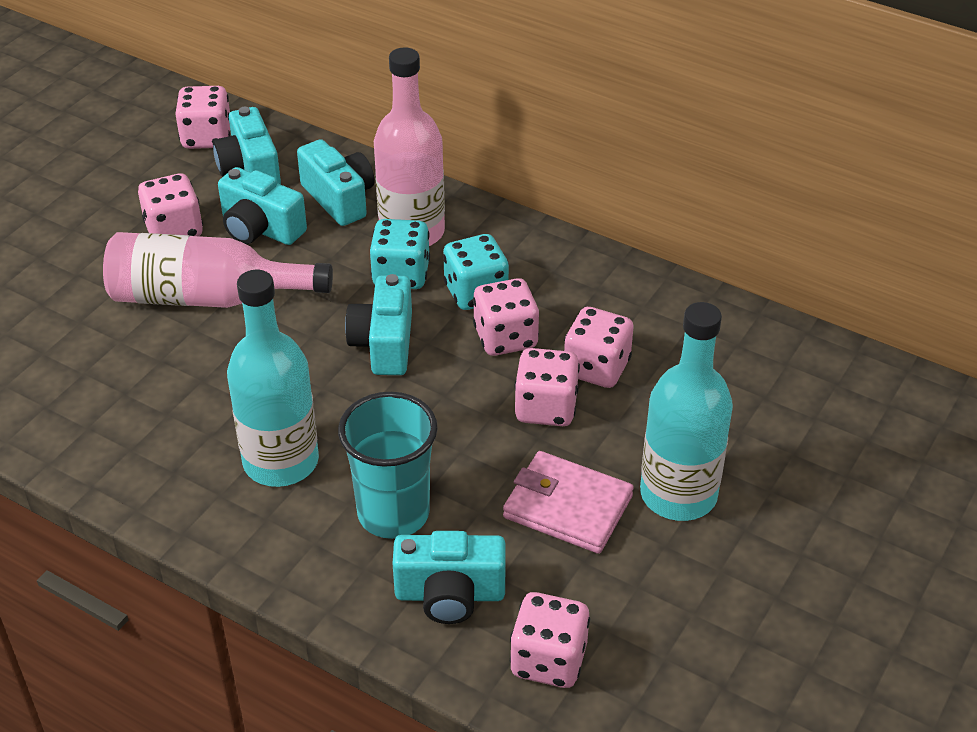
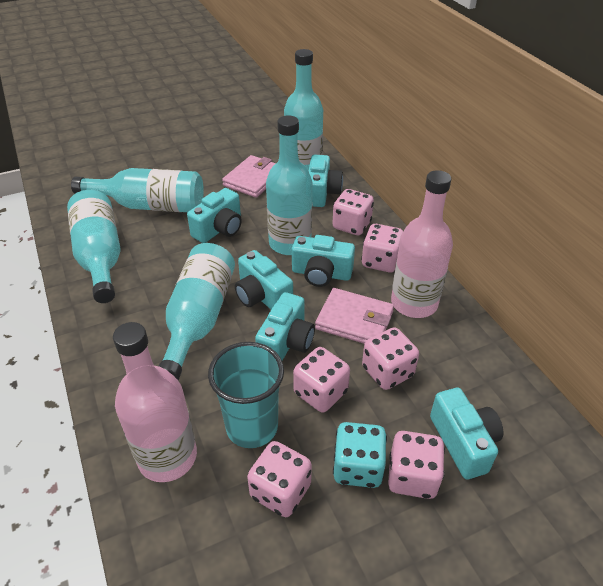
pink wallet: [503,451,634,554] = 1 -> [222,155,276,198] [315,288,394,344] = 2
turquoise bottle: [227,270,319,487] [640,302,733,521] = 2 -> [67,190,120,303] [71,168,204,212] [159,243,235,380] [266,115,312,255] [284,49,323,170] = 5
turquoise camera: [213,107,281,184] [218,167,307,245] [297,139,374,226] [345,274,412,375] [392,531,506,624] = 5 -> [187,188,242,243] [235,250,293,309] [255,292,315,361] [292,235,355,287] [308,155,343,207] [430,388,503,479] = 6
turquoise dice: [370,219,430,289] [443,234,509,310] = 2 -> [333,422,387,488] = 1

